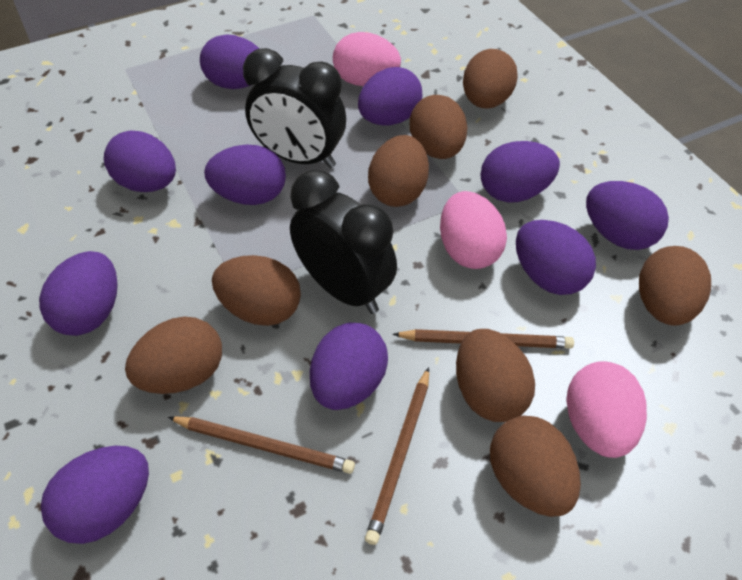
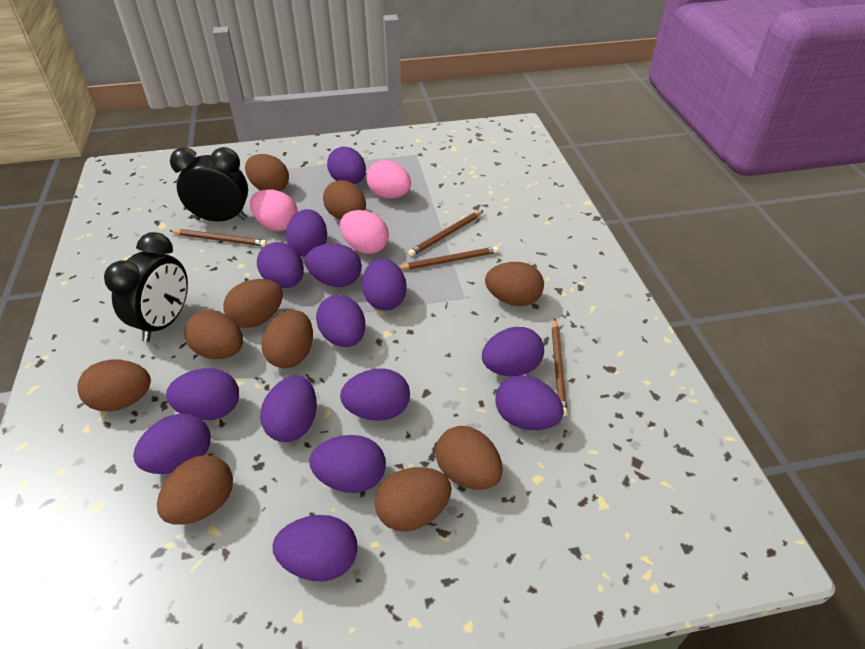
brown egg: [125,317,222,394] [212,255,301,326] [368,135,429,207] [410,95,467,159] [456,329,535,422] [463,49,518,109] [490,416,581,517] [639,246,711,326] = 8 -> [77,359,151,411] [157,455,233,525] [184,310,243,359] [223,279,283,328] [245,154,289,191] [261,310,313,368] [323,180,366,220] [375,467,452,532] [435,426,503,490] [485,262,544,306] = 10
brown pencil: [168,416,355,474] [365,367,429,545] [392,329,574,349] = 3 -> [170,229,267,247] [399,246,499,270] [408,210,484,256] [552,318,568,416] = 4
purple egg: [39,251,118,336] [41,446,149,544] [104,130,176,192] [200,34,259,89] [204,145,286,205] [310,323,388,410] [358,67,422,125] [481,141,560,202] [516,220,596,295] [586,181,669,250] = 10 -> [133,414,211,474] [166,368,239,420] [257,242,304,288] [260,376,317,442] [273,515,358,581] [286,209,327,257] [305,244,362,287] [309,435,386,493] [316,295,366,347] [327,147,366,184] [340,368,410,421] [362,258,407,311] [482,327,544,376] [495,375,564,430] = 14

